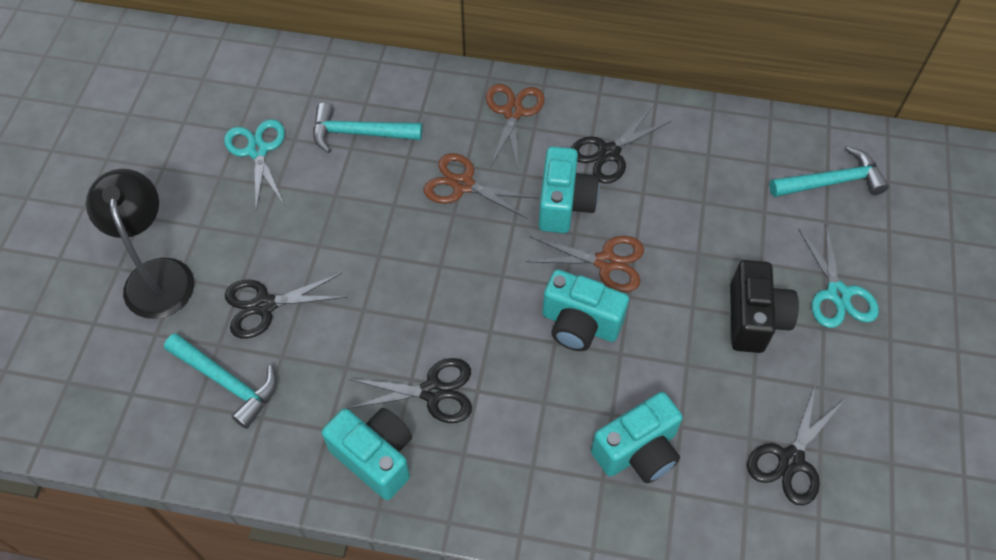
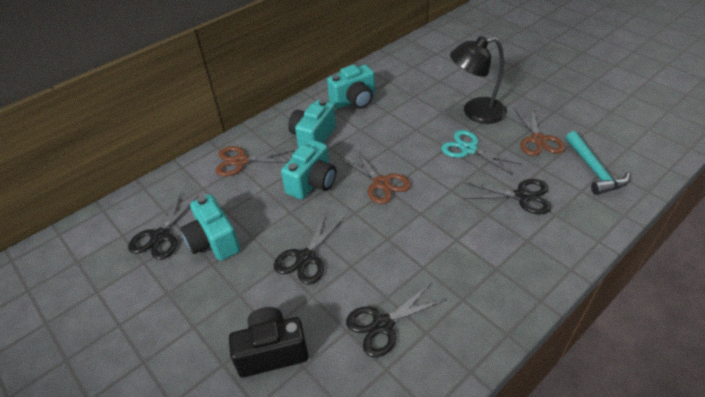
turquoise hammer: [164,333,277,429] [313,103,422,153] [769,146,889,197] = 3 -> [566,131,630,195] = 1
turquoise scissors: [224,119,285,209] [798,223,879,328] = 2 -> [441,130,522,175] = 1

